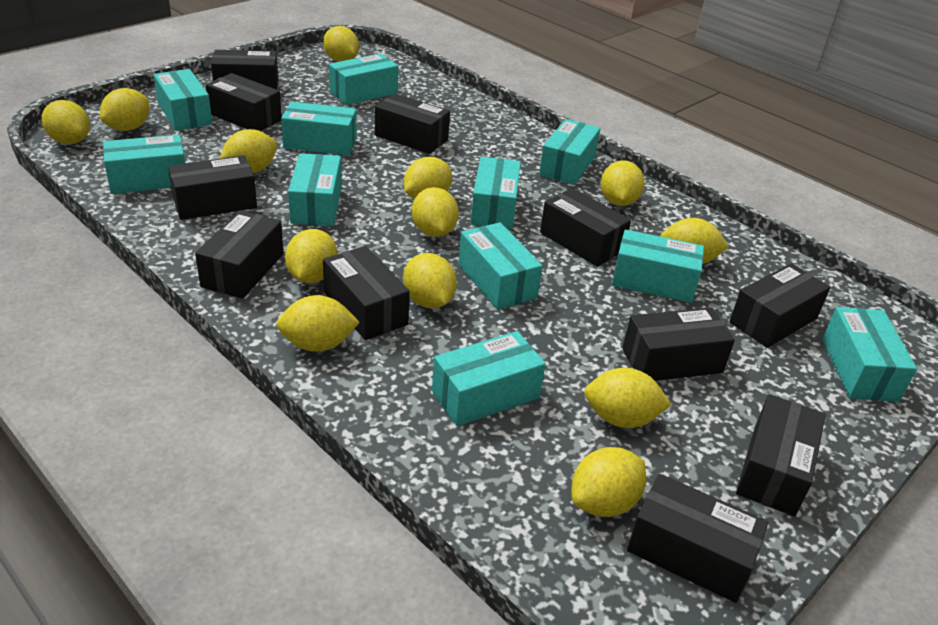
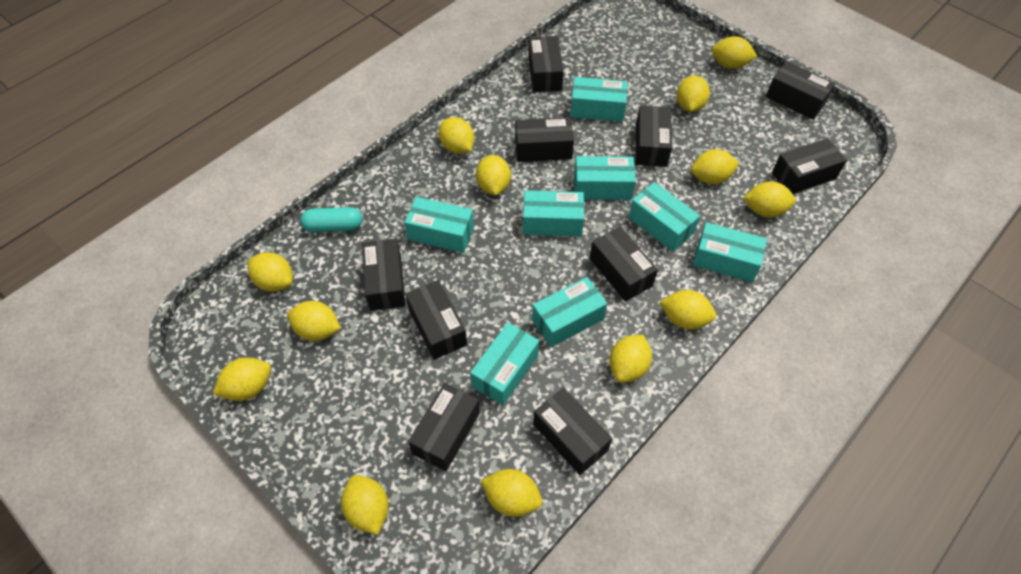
black box: [168,155,257,220] [195,210,284,299] [206,73,282,131] [211,50,278,90] [323,246,410,340] [375,93,450,154] [540,188,631,267] [622,307,735,381] [627,474,768,603] [730,263,830,348] [736,394,826,516] = 11 -> [362,238,406,311] [405,280,467,360] [408,383,480,471] [515,117,574,162] [528,36,564,92] [533,388,612,475] [590,227,658,302] [636,105,672,167] [766,61,835,120] [772,138,847,194] = 10
turquoise box: [103,135,185,194] [154,69,212,131] [281,101,357,156] [288,153,342,226] [329,53,398,105] [432,331,546,426] [458,222,542,310] [471,157,521,229] [539,119,600,185] [612,229,704,303] [822,307,917,402] = 11 -> [405,197,474,253] [470,322,539,405] [523,190,584,236] [532,277,607,347] [570,77,628,122] [574,156,636,200] [629,182,700,252] [693,222,767,282] = 8
turquoise capsule: none = 0 -> [300,207,362,232] = 1

